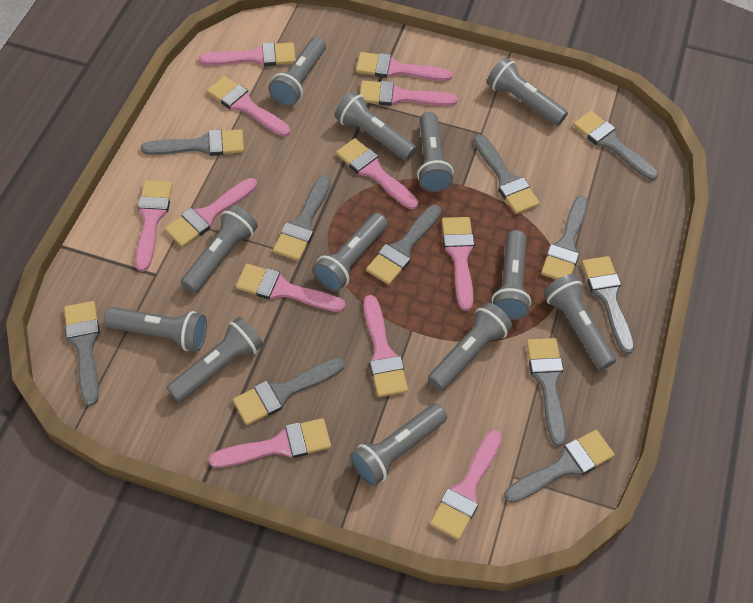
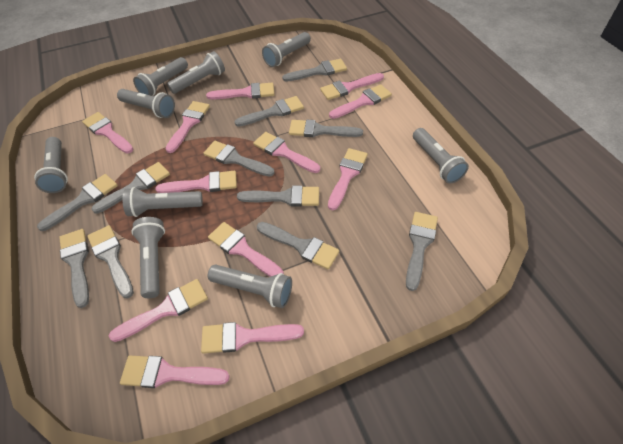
grey flashlight: [104,307,207,351] [167,317,263,402] [181,205,258,293] [268,37,326,106] [312,213,388,292] [335,91,417,161] [350,403,447,486] [417,112,454,192] [428,302,512,391] [487,57,568,126] [492,230,531,320] [543,274,616,370] = 12 -> [34,137,68,193] [117,89,175,118] [123,187,203,217] [131,217,165,298] [133,57,188,96] [167,51,225,94] [208,265,292,308] [262,32,311,67] [413,128,469,183] = 9

